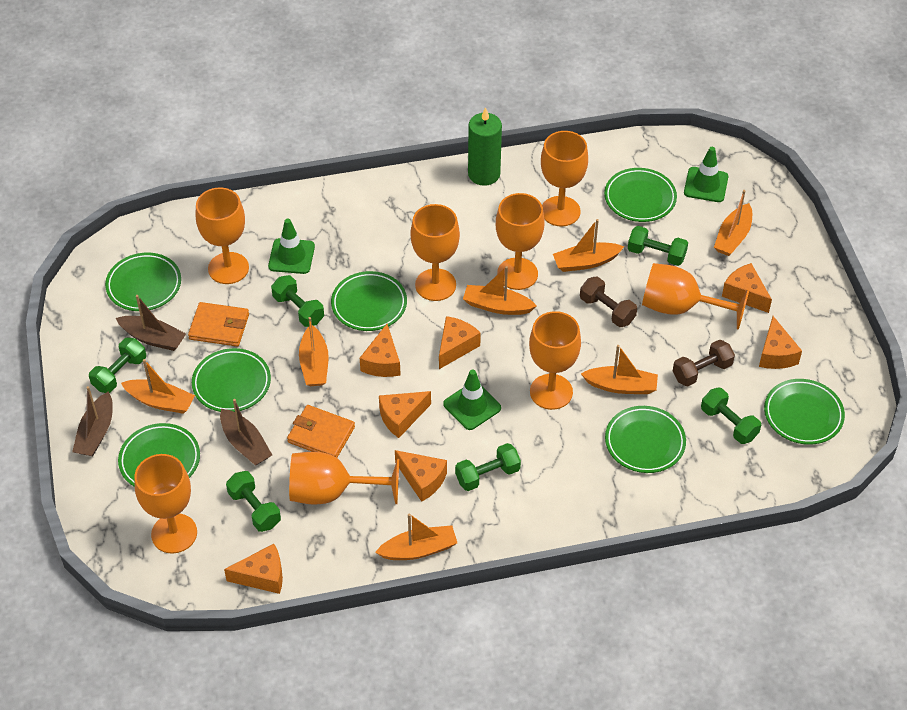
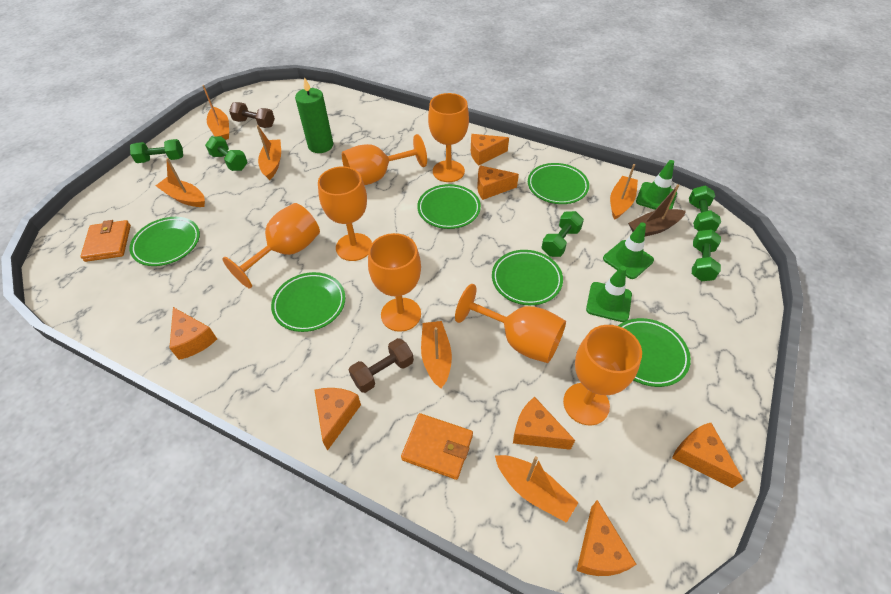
brown boat: [72,386,113,456] [116,295,186,351] [220,399,272,466] = 3 -> [628,184,686,237] = 1
green dumbbell: [89,337,146,393] [226,471,281,532] [271,275,324,327] [455,443,521,491] [628,226,688,266] [701,388,761,444] = 6 -> [130,139,183,163] [205,136,247,171] [541,211,584,257] [689,186,721,232] [692,229,721,281] = 5
green plate: [105,253,181,311] [118,423,200,487] [192,348,271,412] [331,271,407,331] [604,168,677,222] [605,406,686,473] [764,379,845,445] = 7 -> [129,217,200,266] [271,272,345,332] [417,184,481,229] [492,250,563,305] [528,163,589,204] [618,318,691,387] = 6
orange boat: [121,359,195,414] [299,317,328,386] [375,513,457,560] [463,266,537,315] [553,219,624,272] [581,345,658,394] [714,190,752,256] = 7 -> [156,158,205,207] [202,85,229,140] [257,125,281,180] [421,321,452,388] [495,455,579,523] [610,164,638,220] = 6
orange goblet: [134,454,197,554] [195,187,249,284] [289,452,399,505] [410,204,460,301] [496,193,544,290] [529,311,581,410] [541,131,588,227] [642,263,750,330] = 8 -> [222,203,320,289] [318,166,372,261] [342,134,427,185] [368,233,421,332] [428,93,469,182] [455,284,566,363] [563,325,642,425] = 7

